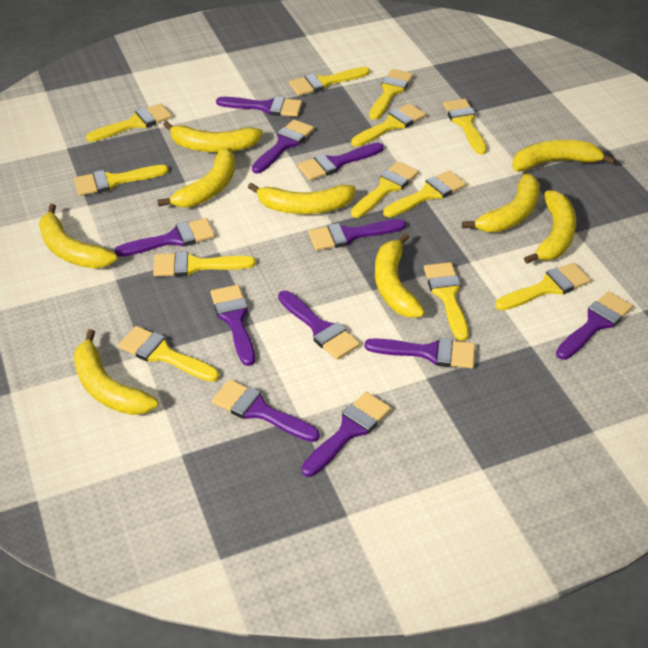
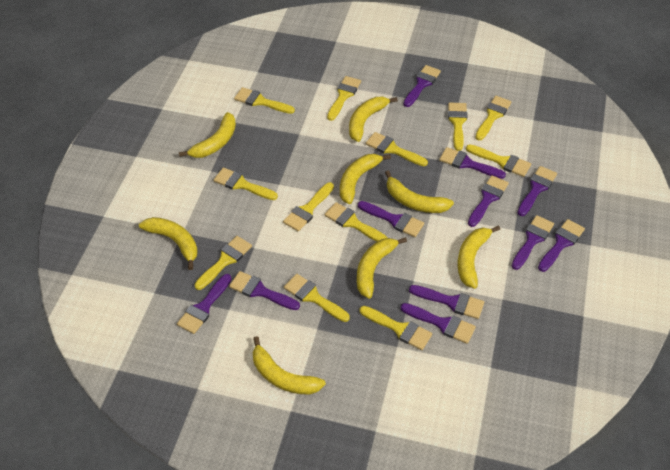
yellow banana: [39,204,117,269] [74,329,158,415] [157,148,235,207] [163,121,263,153] [248,183,356,214] [375,233,425,318] [462,173,540,232] [512,140,616,171] [524,191,576,264] = 9 -> [139,217,198,270] [179,112,236,158] [252,336,326,394] [340,154,391,204] [349,97,398,142] [357,237,407,299] [385,171,454,213] [458,225,500,289] = 8

